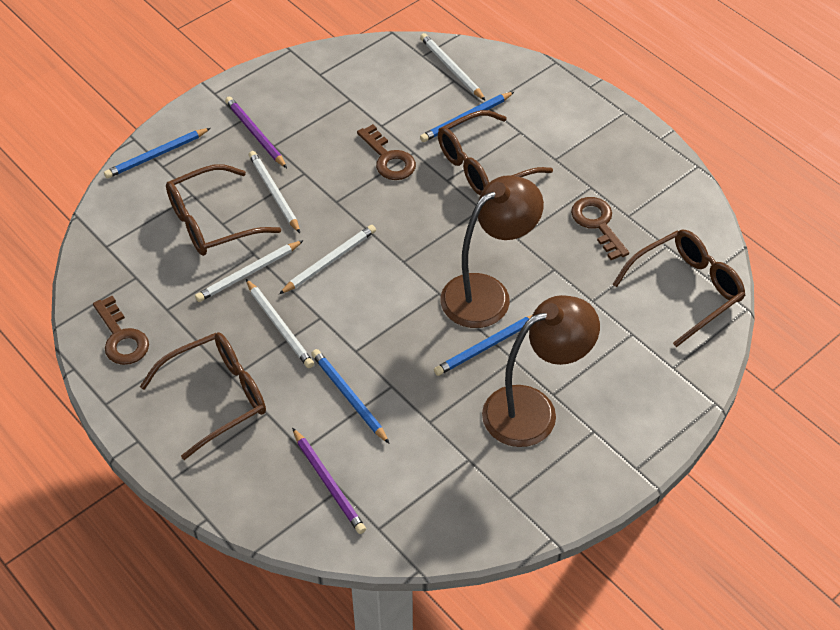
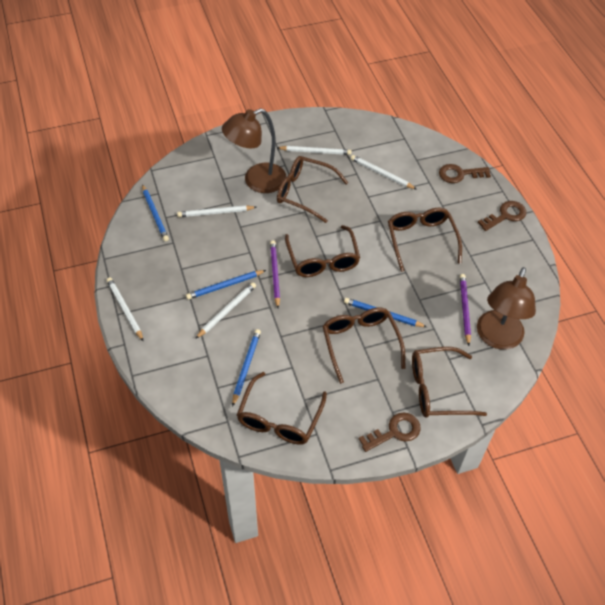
brown glasses: [140,332,266,460] [166,164,281,256] [438,110,553,195] [612,230,745,347] = 4 -> [237,372,327,445] [277,156,348,223] [285,225,360,277] [322,307,406,384] [388,208,462,272] [412,347,487,418] = 6

